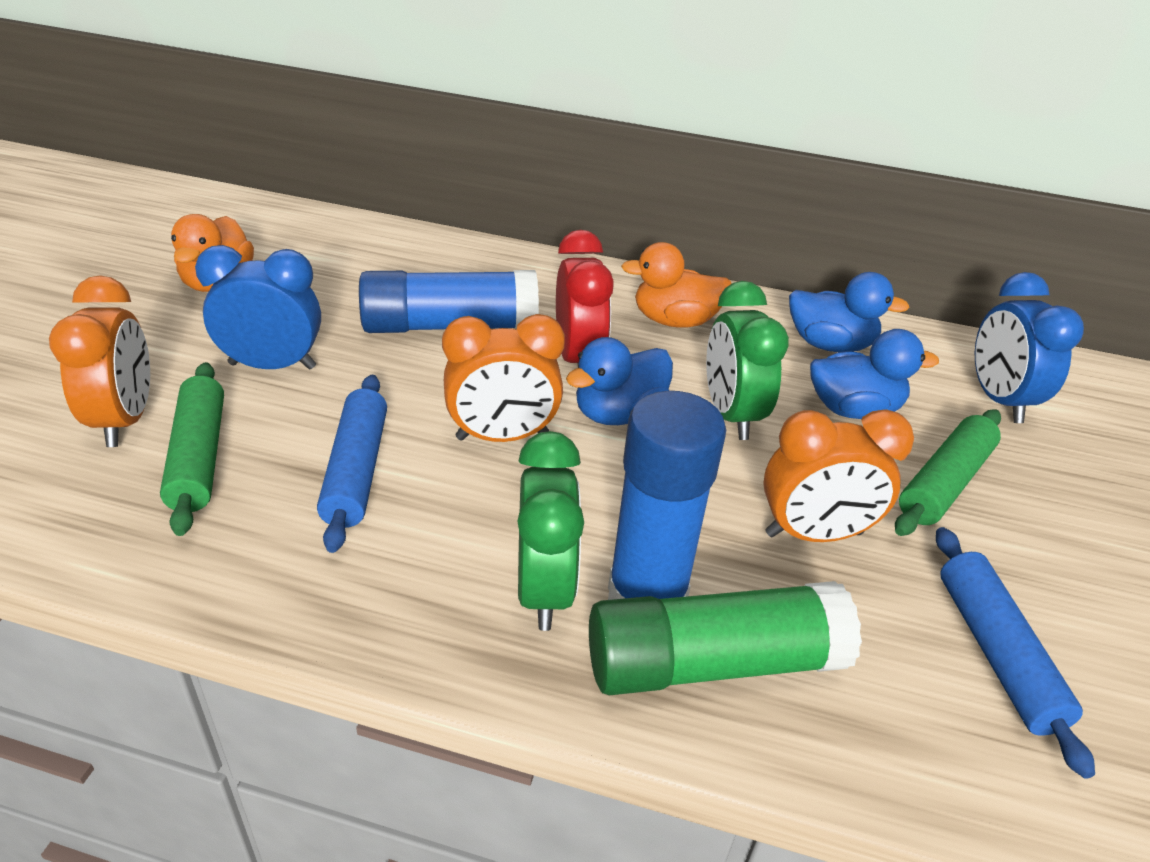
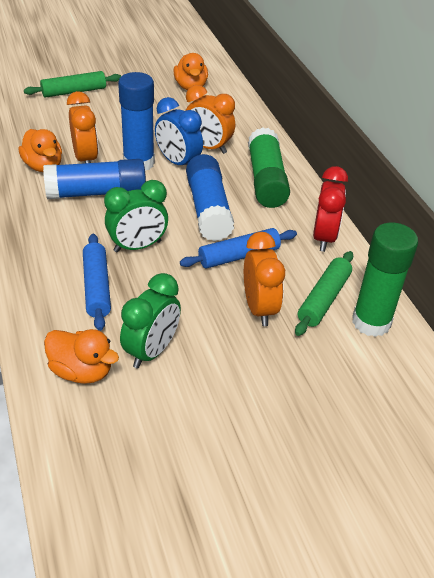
blue clock: [195,245,321,370] [975,272,1084,423] = 2 -> [155,97,203,165] = 1
blue duck: [566,337,673,425] [789,272,910,352] [810,329,939,419] = 3 -> none = 0
blue glue stick: [359,270,539,333] [608,391,726,600] = 2 -> [43,159,146,199] [118,72,155,171] [186,154,234,241] = 3
green glue stick: [589,581,862,695] = 1 -> [248,127,290,208] [352,223,418,337] = 2
orange duck: [171,214,254,292] [621,242,732,328] = 2 -> [18,129,62,172] [44,329,119,384] [173,53,208,90] = 3

